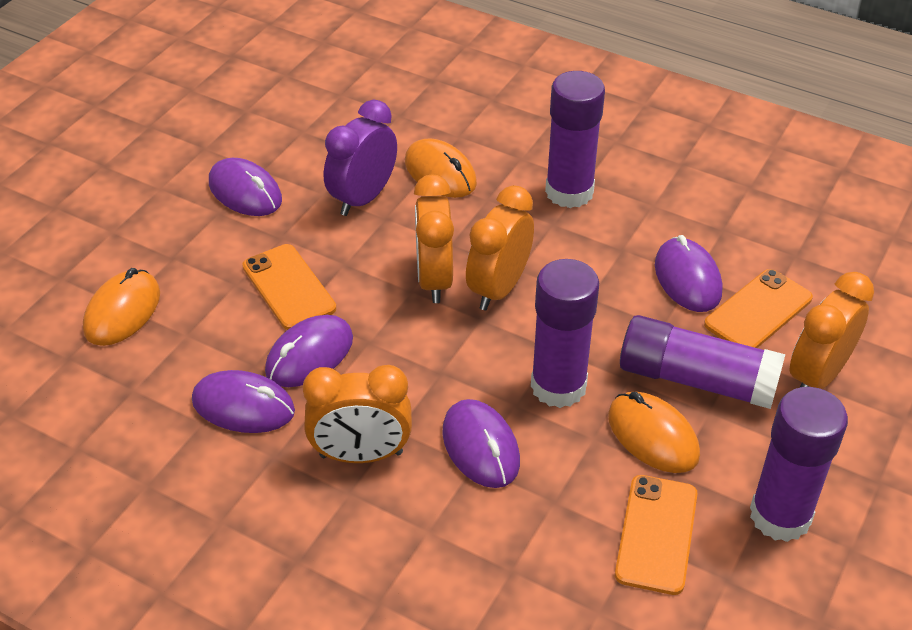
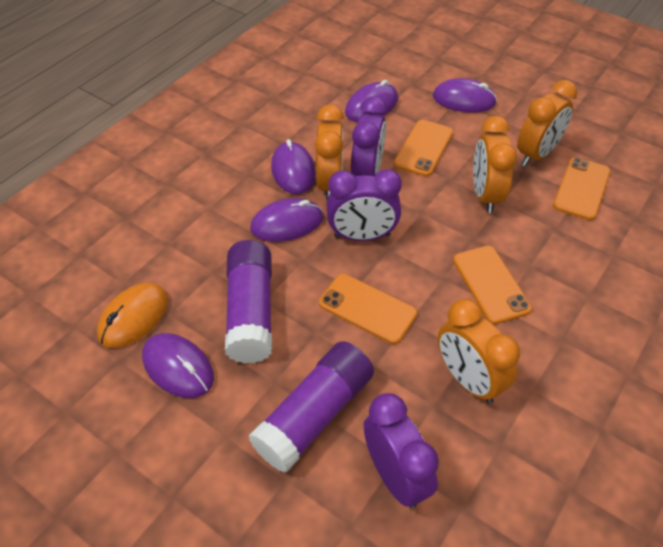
orange mouse: [83,268,160,346] [405,138,477,198] [608,392,700,473] = 3 -> [97,283,168,348] = 1
orange phone: [242,244,336,330] [615,475,697,595] [704,269,813,348] = 3 -> [319,274,417,344] [394,120,453,177] [453,246,532,324] [553,157,610,220] = 4
purple clock: [324,100,397,216] = 1 -> [327,169,402,241] [351,96,387,176] [364,393,439,508] = 3
purple glue stick: [531,259,599,408] [545,71,605,208] [620,315,785,409] [750,387,848,542] = 4 -> [225,240,272,363] [249,341,374,473] = 2

